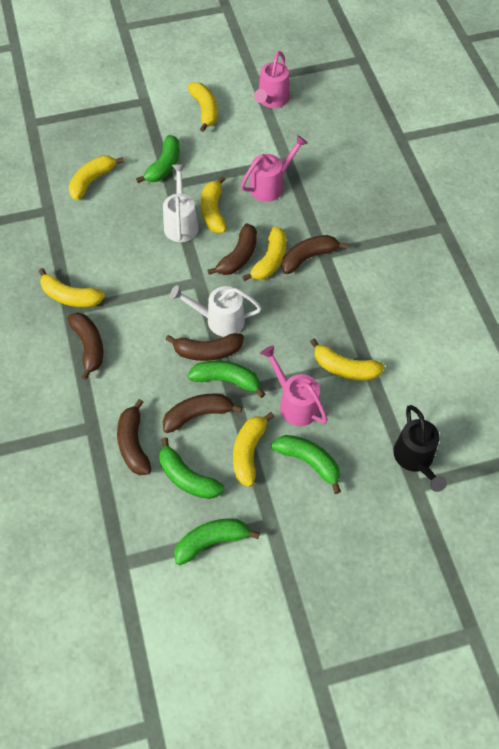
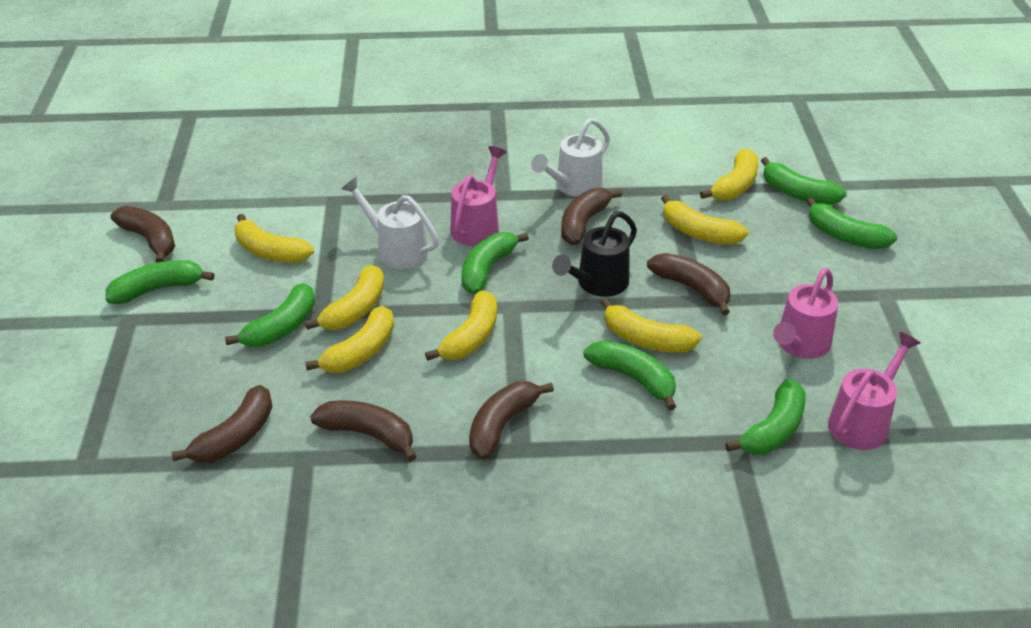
green banana: [136,135,180,183] [159,437,224,499] [174,518,260,565] [188,361,265,398] [271,435,341,494] = 5 -> [106,260,215,304] [225,283,315,347] [461,232,529,294] [583,340,676,410] [725,379,806,455] [761,157,847,205] [806,197,897,249] = 7

